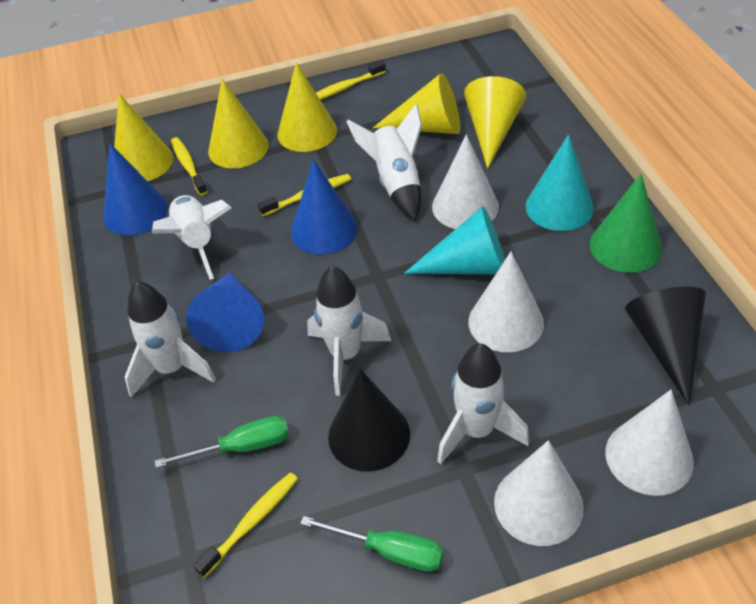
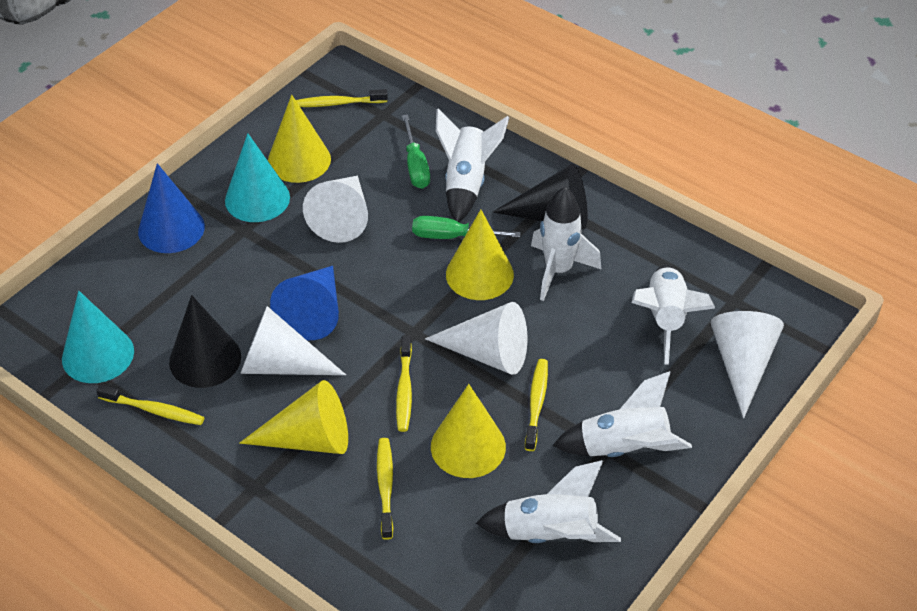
blue cone: [103,143,168,235] [186,272,264,352] [291,159,358,255] = 3 -> [138,163,205,253] [270,266,339,340] = 2
green cone: [590,174,662,273] = 1 -> none = 0
yellow cone: [114,93,174,181] [208,79,269,168] [278,62,337,152] [373,73,460,134] [464,76,526,169] = 5 -> [239,380,348,454] [268,95,331,183] [431,384,506,478] [446,209,514,300] = 4
yellow toothbrush: [171,137,208,195] [194,472,298,578] [258,174,351,216] [316,61,386,100] = 4 -> [96,384,205,425] [296,89,388,107] [377,438,393,540] [396,335,412,432] [525,359,548,451] = 5

